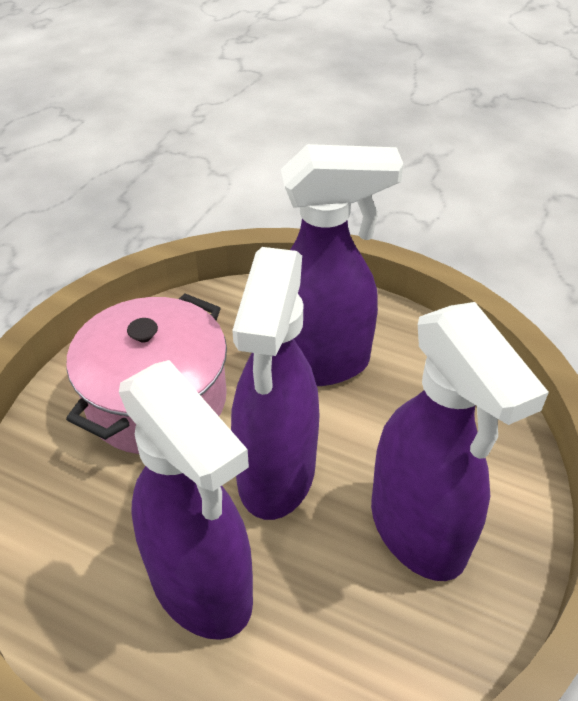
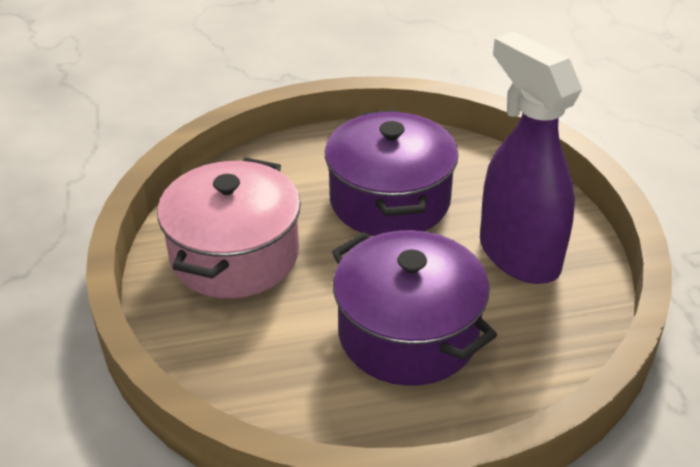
purple pot: none = 0 -> [325,110,459,236] [332,230,497,386] = 2
purple spray bottle: [119,360,253,640] [231,247,320,520] [281,144,403,386] [371,302,549,581] = 4 -> [480,31,582,284] = 1

